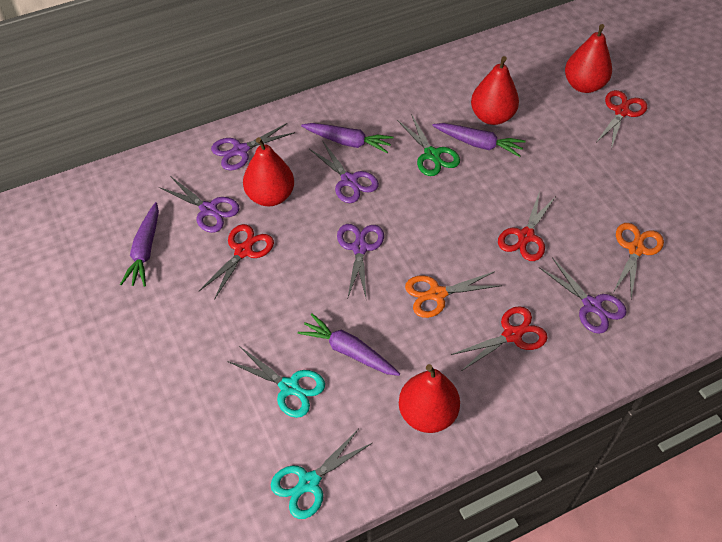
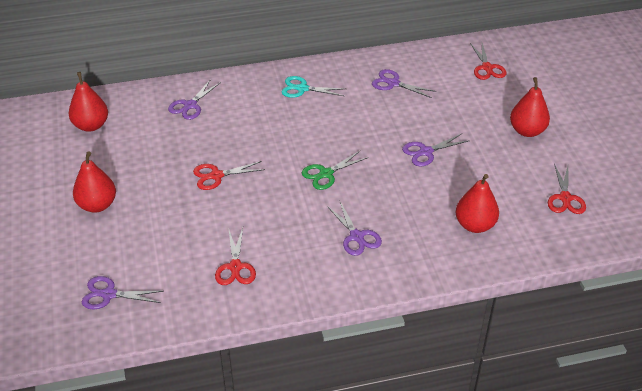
orange scissors: [405,271,502,318] [614,223,664,299] = 2 -> none = 0
purple carrot: [120,202,159,287] [297,313,400,376] [301,123,393,153] [432,123,526,157] = 4 -> none = 0
turquoise scissors: [227,346,325,418] [271,430,372,519] = 2 -> [282,76,346,98] = 1

